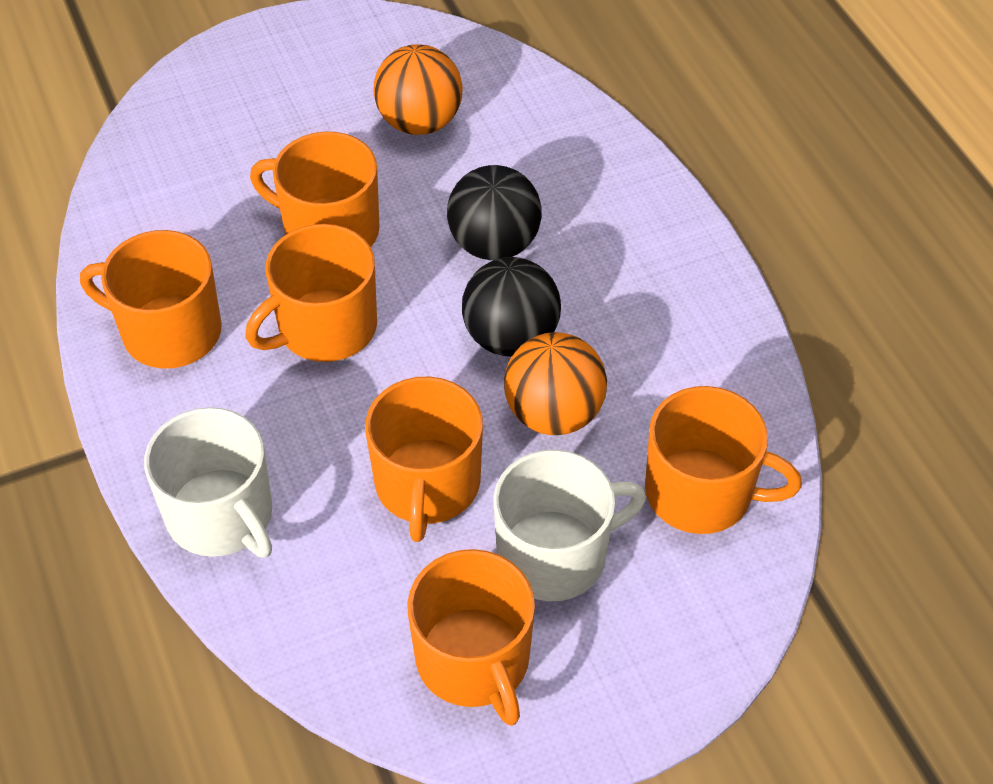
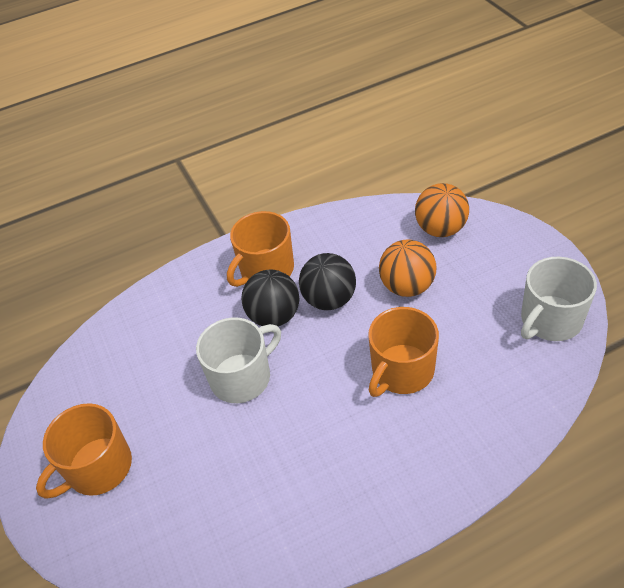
orange mug: [80,230,222,369] [245,224,377,362] [250,131,379,247] [365,377,483,542] [407,549,535,726] [645,386,802,534] = 6 -> [36,403,132,499] [227,211,294,287] [368,307,439,397] = 3

